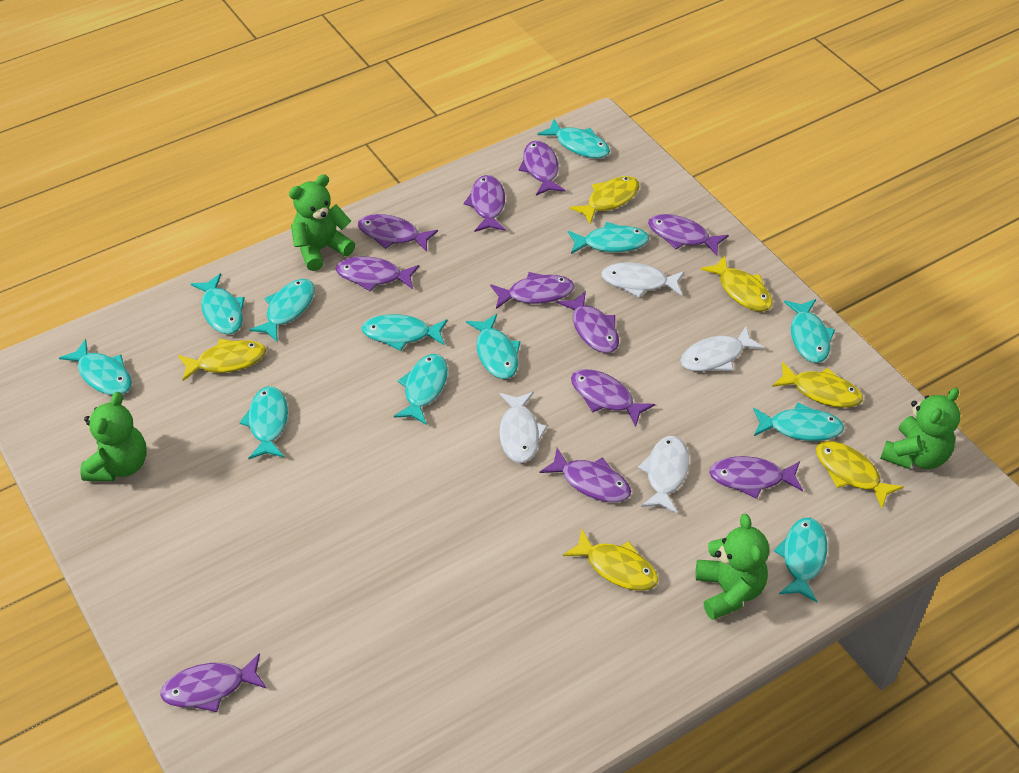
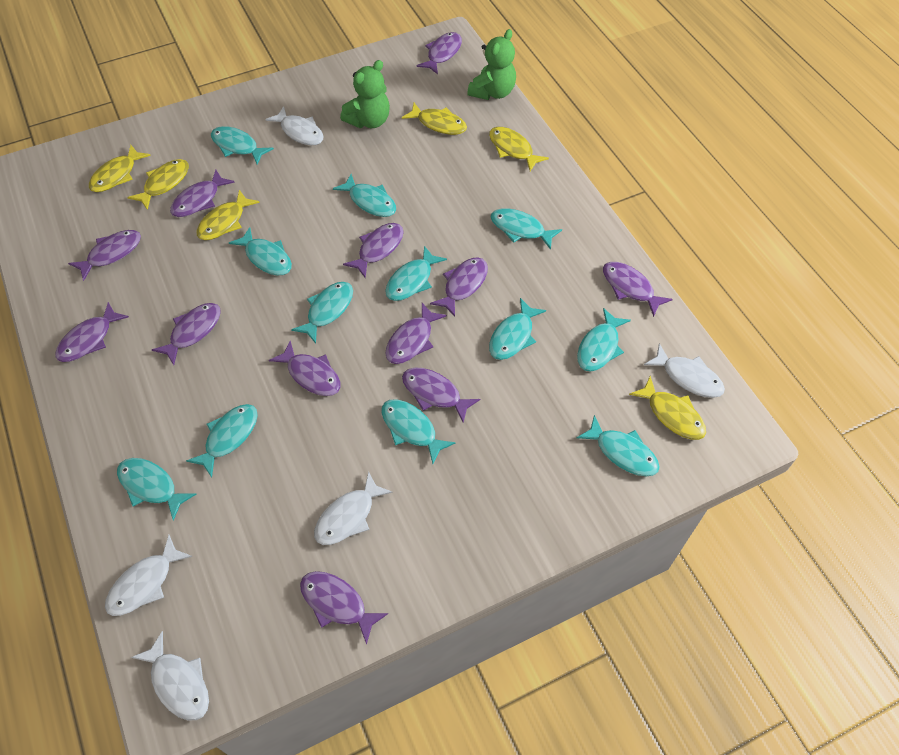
green teddy bear: [80,392,147,481] [289,174,355,271] [695,514,769,620] [880,388,960,469] = 4 -> [340,60,390,128] [467,29,516,100] = 2
purple fish: [160,653,267,712] [336,256,419,292] [358,214,438,252] [463,175,506,232] [490,272,575,309] [519,141,566,196] [540,448,631,502] [557,291,619,353] [571,369,655,427] [648,214,729,256] [709,456,803,499] = 11 -> [55,302,129,362] [68,230,141,281] [152,303,221,365] [170,170,235,217] [269,341,341,396] [300,571,388,645] [343,223,404,278] [385,303,447,364] [402,367,480,423] [416,32,462,74] [430,257,488,317] [603,262,673,317] = 12
white fish: [499,392,547,463] [601,262,685,298] [638,436,689,514] [680,326,764,372] = 4 -> [105,535,192,616] [131,631,209,720] [265,106,323,145] [314,471,393,545] [644,343,725,398] = 5

